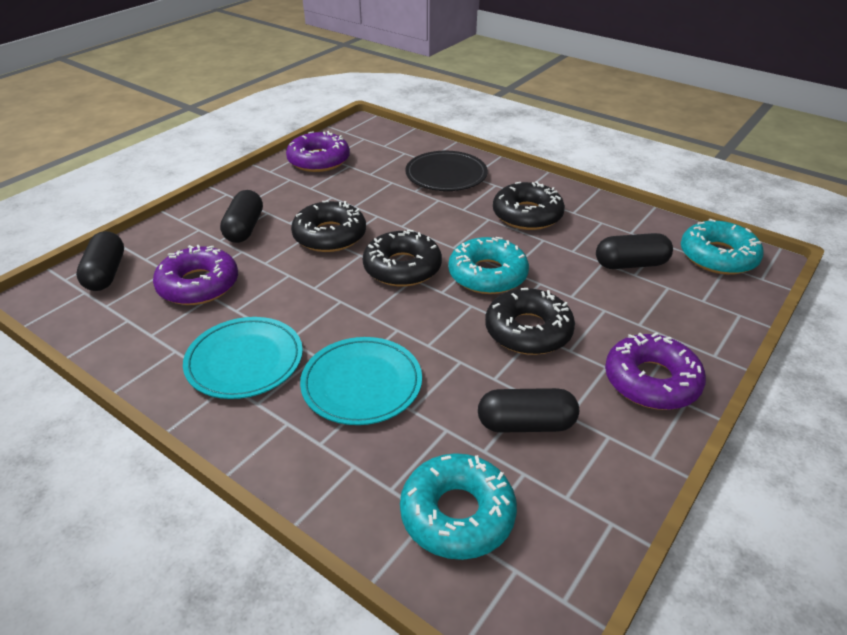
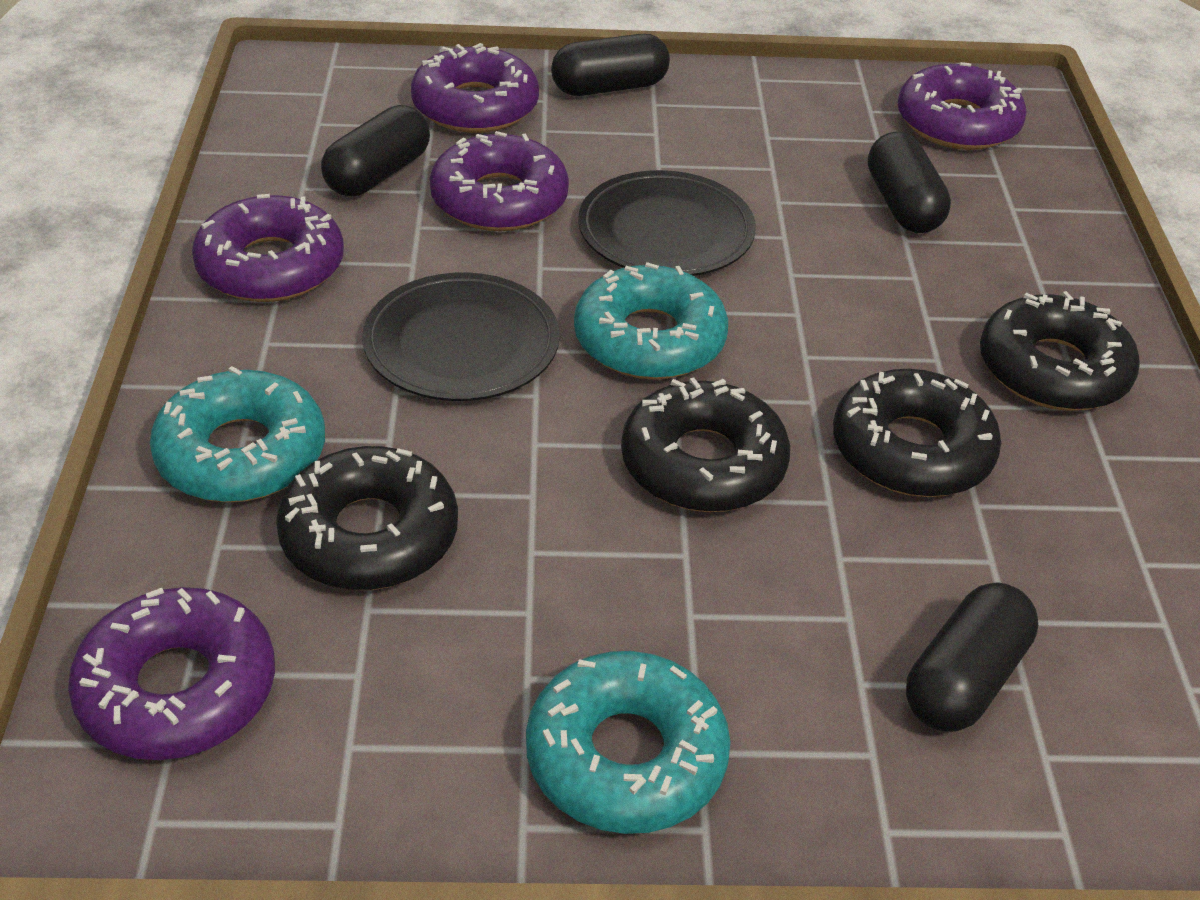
black plate: [406,151,488,191] = 1 -> [362,273,560,401] [578,170,756,276] = 2
purple donut: [153,245,238,305] [286,131,350,172] [605,332,706,410] = 3 -> [68,587,275,760] [192,194,344,302] [411,43,539,133] [430,131,569,231] [898,62,1027,150] = 5
turquoise plate: [183,317,303,399] [300,337,422,425] = 2 -> none = 0

